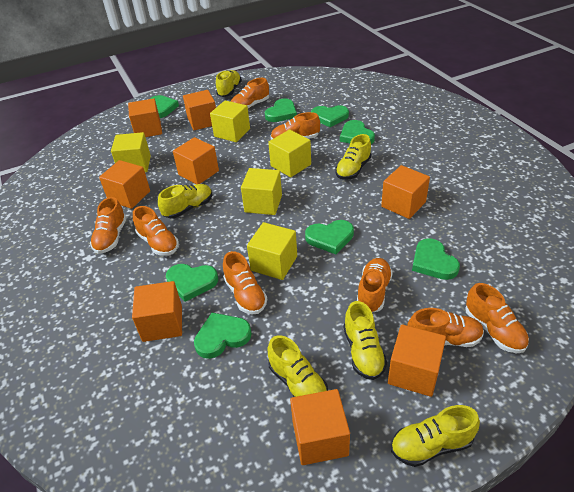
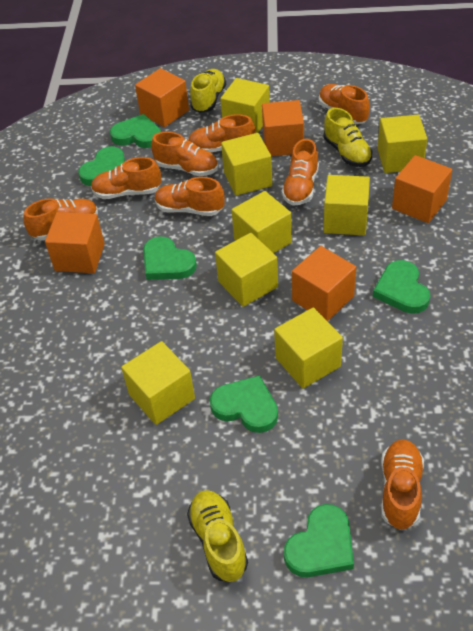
green heart: [150,95,179,118] [166,264,218,302] [194,313,252,359] [265,98,297,122] [305,220,354,254] [311,105,349,127] [340,120,375,144] [412,238,460,280] = 8 -> [78,146,125,186] [110,114,161,148] [143,237,197,280] [210,375,278,433] [284,504,354,577] [373,260,430,314] = 6
orange cube: [99,160,150,209] [128,98,162,137] [132,281,182,342] [173,137,219,184] [183,90,216,130] [290,389,350,465] [381,165,430,219] [388,324,446,397] = 8 -> [45,212,105,273] [135,68,189,127] [262,100,304,156] [292,246,356,321] [392,155,452,223] = 5
yellow cube: [111,132,151,172] [210,100,250,142] [241,168,282,215] [247,222,297,280] [268,129,311,177] = 5 -> [121,341,195,425] [215,233,278,307] [220,78,270,133] [221,133,272,196] [232,191,292,253] [274,307,343,389] [324,175,370,235] [378,115,427,173] = 8
yellow shoe: [158,184,213,219] [216,70,242,97] [267,335,328,397] [335,134,372,180] [344,301,387,380] [391,405,480,467] = 6 -> [187,490,248,582] [190,69,226,113] [324,108,372,167] = 3

